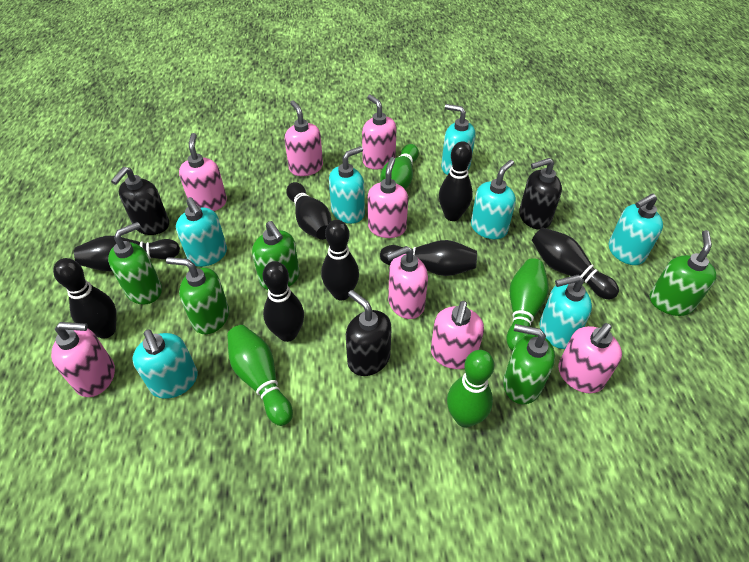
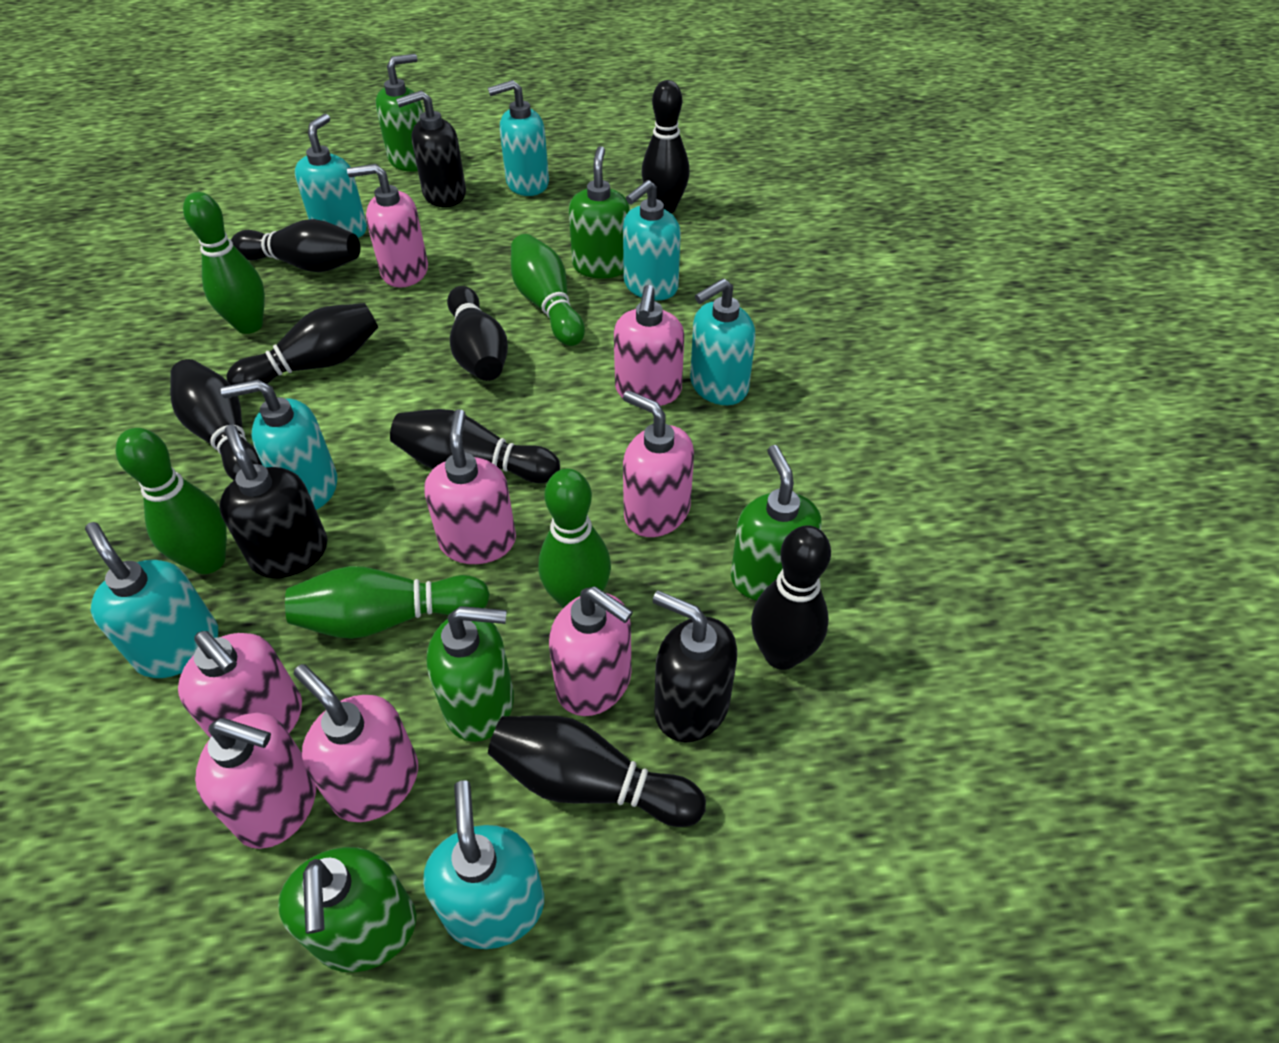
green bowling pin: [227,325,293,426] [380,144,419,189] [447,350,494,427] [506,258,549,351] = 4 -> [116,428,227,574] [183,192,265,334] [285,566,490,639] [511,234,585,346] [539,469,611,608] = 5

